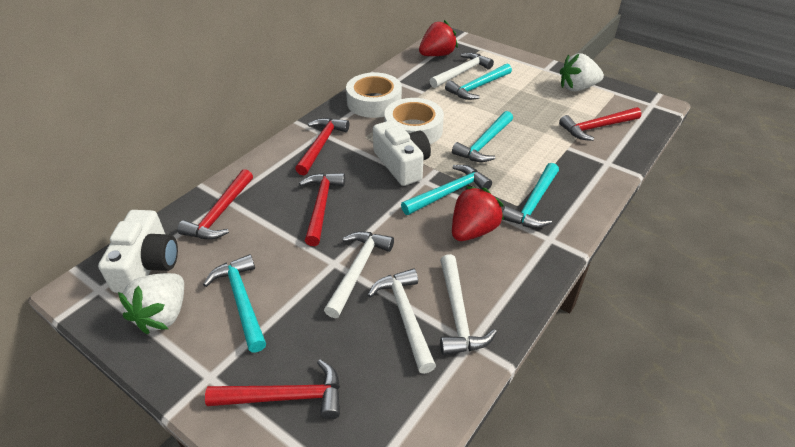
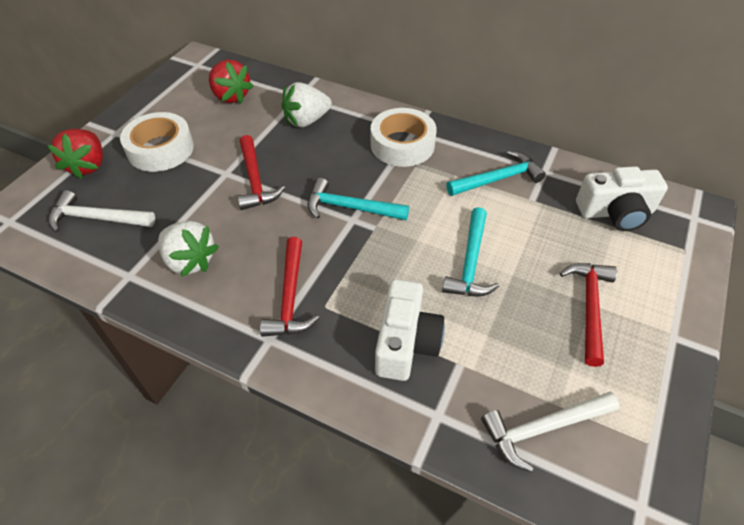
red hammer: [177,169,253,240] [205,359,340,420] [295,118,349,175] [299,173,345,246] [559,107,641,141] = 5 -> [238,135,285,210] [260,237,319,337] [560,263,617,367] = 3
turquoise hammer: [203,254,266,353] [401,165,492,215] [445,63,512,100] [452,111,513,162] [502,163,559,228] = 5 -> [307,178,409,220] [442,207,499,296] [446,151,546,196] = 3
white hammer: [324,231,394,318] [368,268,436,374] [430,53,494,88] [440,254,497,355] = 4 -> [49,190,155,232] [481,392,620,472] = 2

